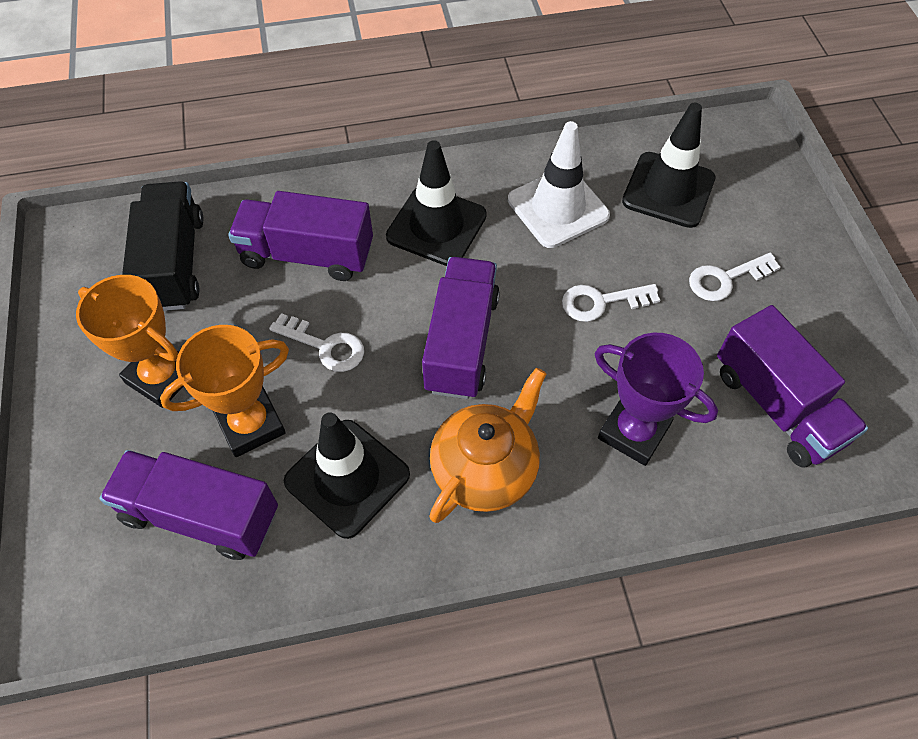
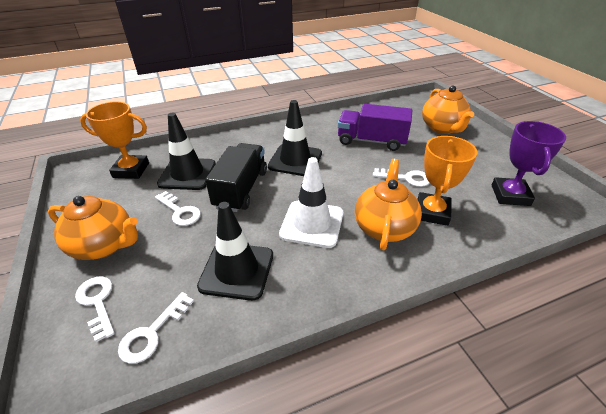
orange teapot: [429,368,546,523] = 1 -> [48,196,138,260] [355,159,422,250] [422,86,474,134] = 3
purple truck: [99,450,278,560] [228,191,373,281] [422,257,500,399] [717,305,868,468] = 4 -> [338,104,412,151] = 1
white key: [269,313,364,372] [562,284,660,322] [689,252,781,301] = 3 -> [75,276,115,342] [118,292,194,364] [155,191,201,226] [373,168,429,187] = 4

